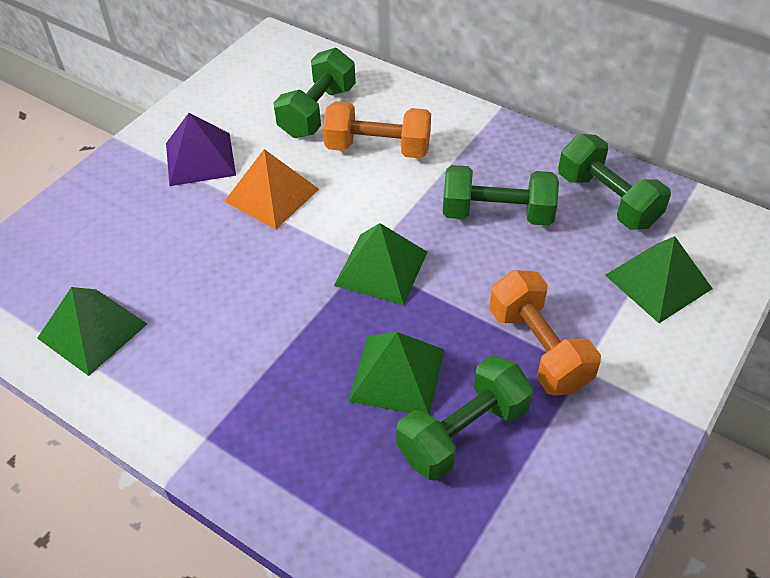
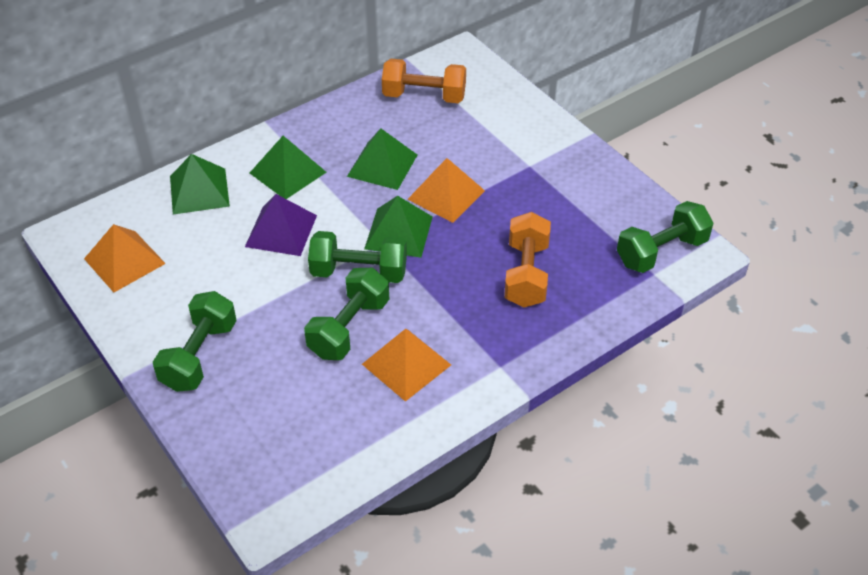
orange pyramid: [224,149,319,229] = 1 -> [84,224,166,292] [362,329,451,402] [407,158,485,223] = 3

